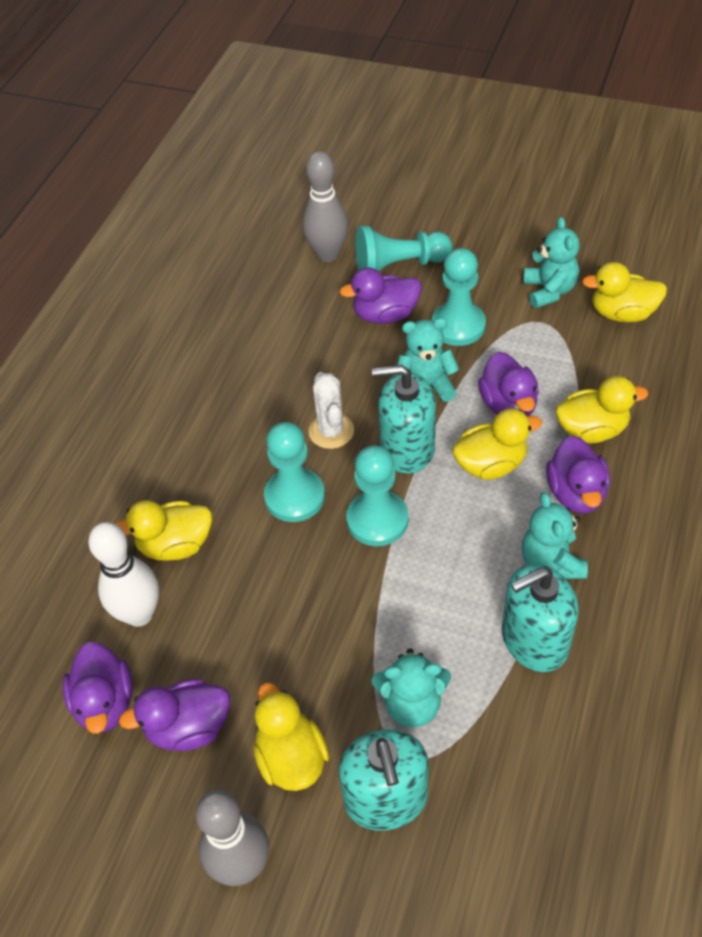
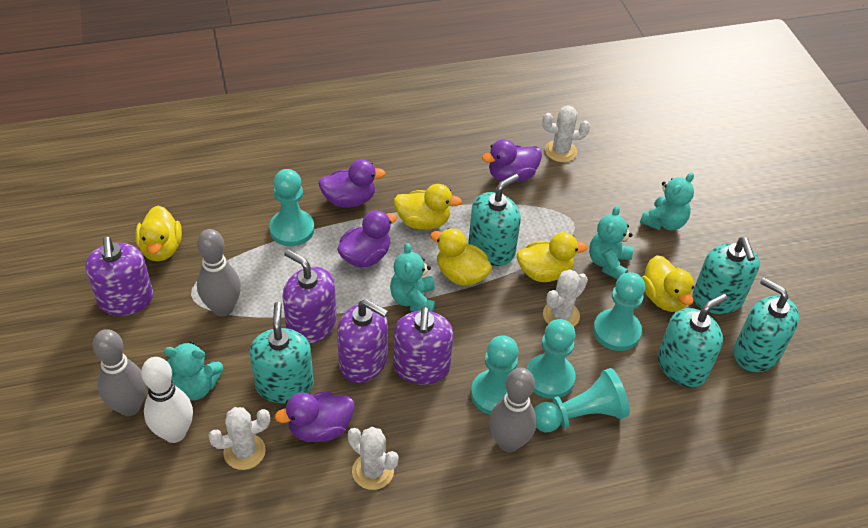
grey bowling pin: [196,790,269,886] [303,151,348,262] = 2 -> [93,329,146,416] [197,229,241,317] [489,368,536,452] = 3
purple duck: [63,642,133,734] [119,679,230,751] [339,267,421,324] [478,352,539,416] [546,435,610,514] = 5 -> [275,392,354,442] [318,159,386,208] [337,210,397,267] [482,139,542,183] = 4
purple soap dispenser: none = 0 -> [85,237,153,316] [283,249,337,344] [337,299,388,383] [393,306,453,385] = 4
turquoise pawn: [264,422,325,522] [346,445,408,546] [355,226,452,271] [431,248,486,346] = 4 -> [269,169,314,246] [471,336,518,415] [527,319,576,399] [534,368,630,433] [593,272,645,351] = 5
turquoise soap dispenser: [339,729,429,831] [372,364,436,474] [502,564,579,672] = 3 -> [250,302,314,403] [468,174,521,266] [658,294,727,387] [693,237,760,314] [734,277,799,372] = 5
white cactus: [308,372,354,449] = 1 -> [208,407,270,470] [348,427,399,490] [542,105,590,162] [543,270,588,327] = 4

